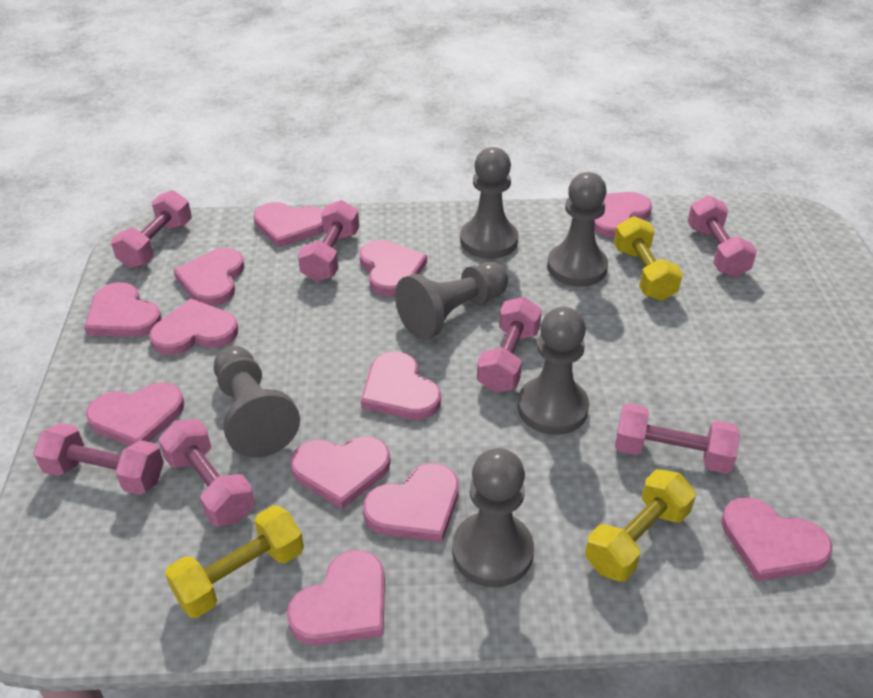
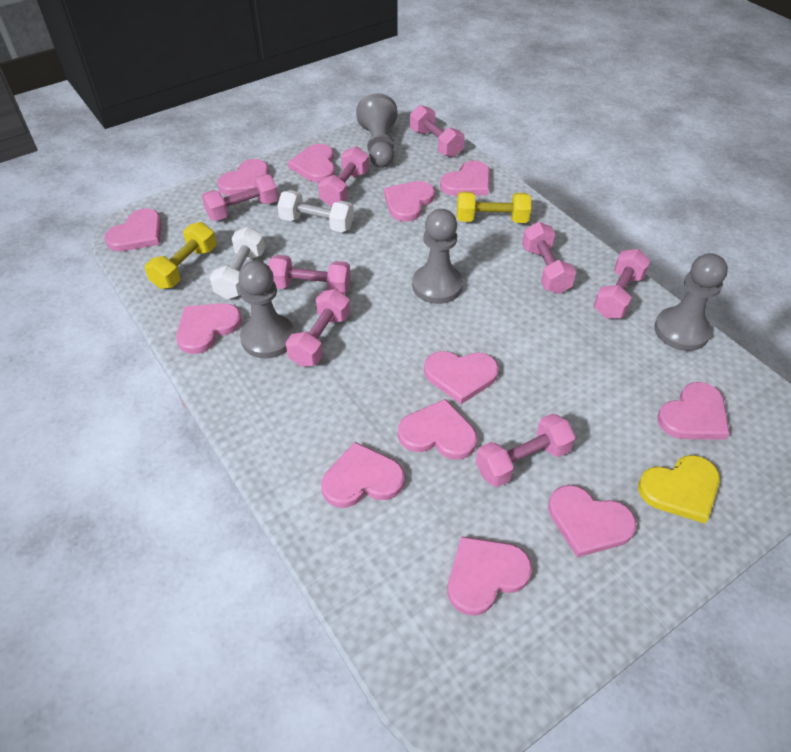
grey pawn: [214,346,300,458] [395,262,508,340] [452,448,534,588] [460,147,518,259] [518,307,589,435] [547,172,608,287] = 6 -> [238,260,295,359] [356,93,398,168] [412,209,463,304] [654,253,728,351] = 4
pink dumbbell: [33,423,164,495] [111,190,192,268] [158,419,255,526] [298,200,359,282] [477,297,542,392] [615,403,740,474] [687,196,757,277] = 7 -> [202,174,278,221] [268,255,351,294] [286,289,350,367] [318,146,369,206] [410,105,464,157] [476,413,575,487] [522,222,576,294] [594,249,651,319] = 8
white dumbbell: none = 0 -> [210,227,265,299] [277,190,354,232] = 2
yellow dumbbell: [165,505,304,618] [585,469,696,581] [614,216,683,301] = 3 -> [145,222,216,289] [457,191,531,223] = 2
yellow heart: none = 0 -> [638,455,720,523] = 1

